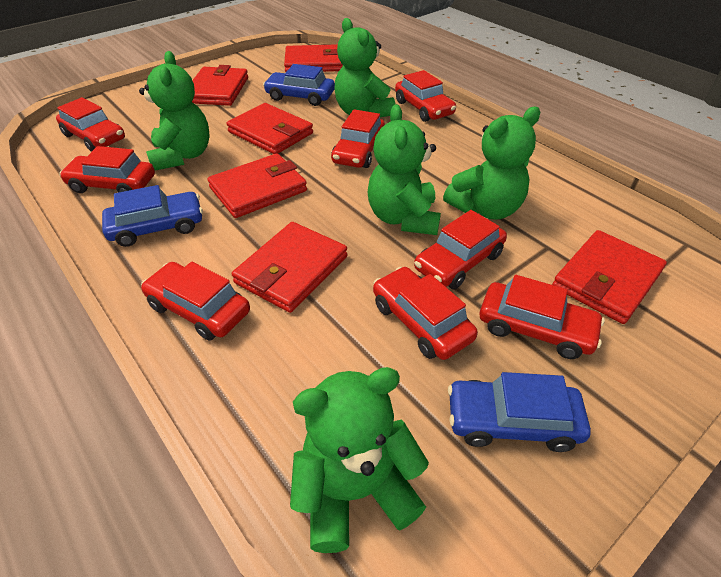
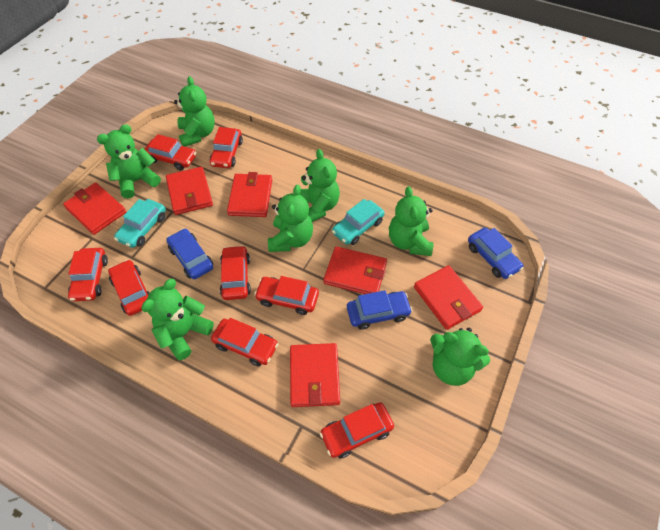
green teddy bear: [139,51,210,171] [290,367,429,553] [334,18,396,117] [367,104,441,235] [443,107,540,220] = 5 -> [97,124,161,199] [141,279,214,360] [174,76,215,147] [268,185,313,252] [300,149,340,222] [389,186,434,256] [430,328,490,386] = 7
turquoise car: none = 0 -> [114,199,166,248] [332,199,385,245] = 2

